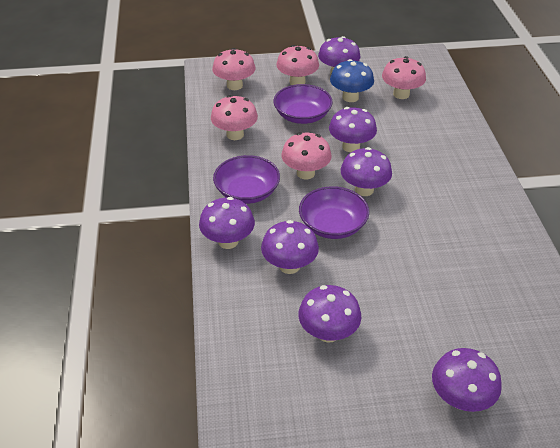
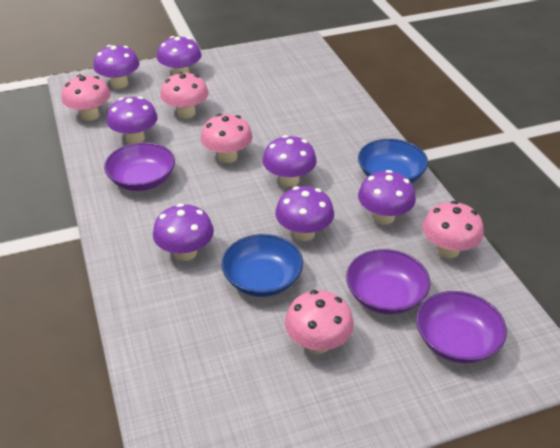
blue bowl: none = 0 -> [221,234,303,297] [358,139,428,183] = 2
blue mushroom: [330,59,374,102] = 1 -> none = 0

